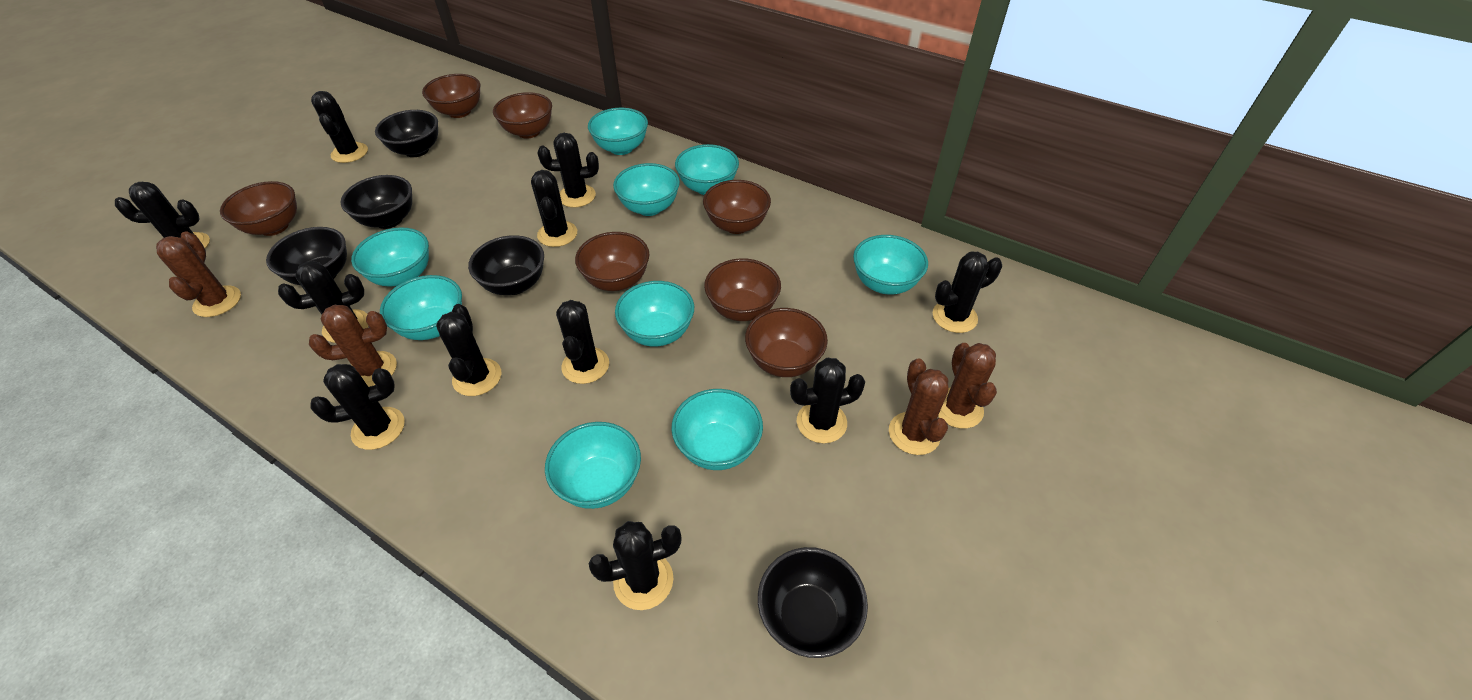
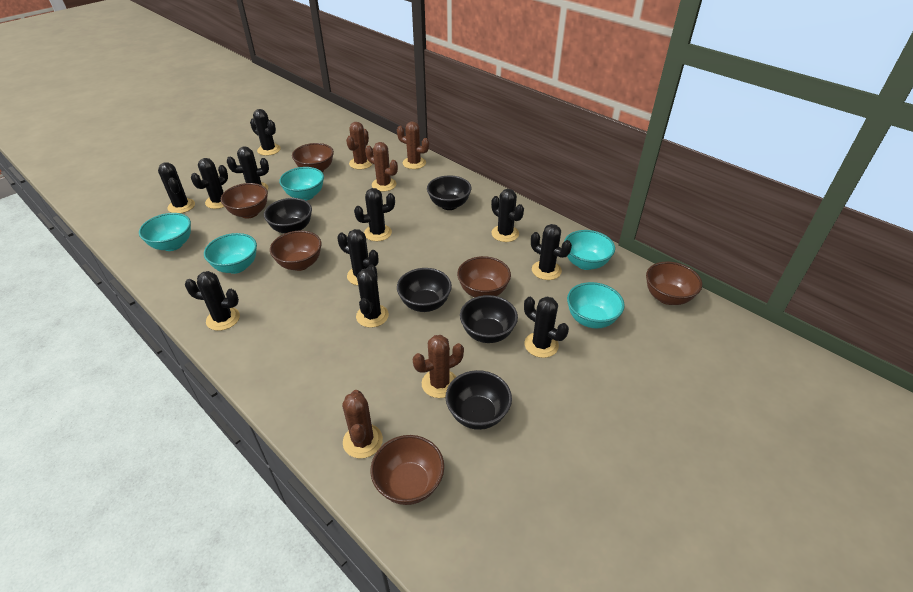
brown bowl: [220,181,297,236] [422,74,481,118] [493,92,552,139] [575,232,650,291] [703,180,771,234] [704,258,781,321] [745,308,828,377] = 7 -> [221,183,268,219] [270,231,321,271] [292,143,334,172] [370,435,444,505] [457,256,511,298] [646,262,702,305] = 6
brown cactus: [156,231,241,317] [309,305,397,387] [889,358,949,455] [938,343,997,429] = 4 -> [342,390,383,458] [346,122,372,169] [365,142,398,192] [397,121,429,169] [413,335,464,398] = 5
turquoise bowl: [351,227,429,287] [380,275,462,340] [545,422,641,509] [588,108,648,155] [613,163,680,216] [615,281,694,346] [671,389,763,470] [675,144,739,195] [853,235,928,295] = 9 -> [139,213,191,251] [204,233,257,274] [279,167,324,201] [564,230,615,270] [567,282,625,328] = 5

